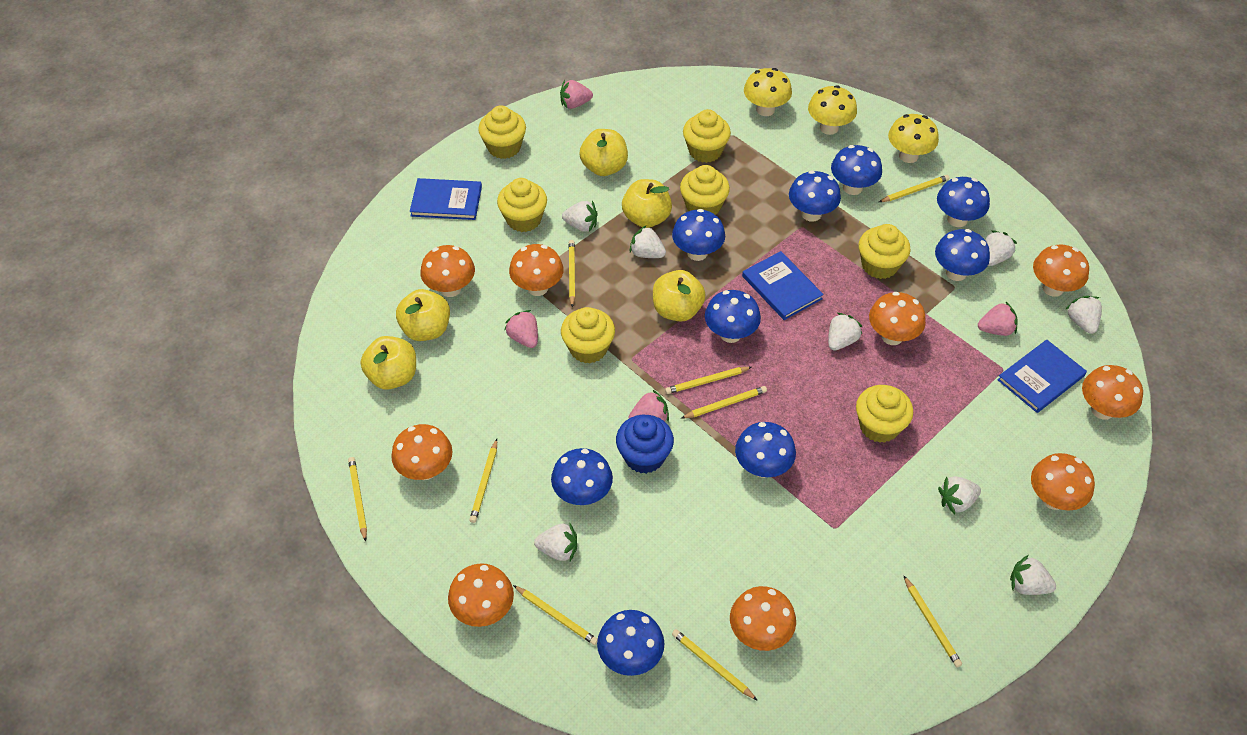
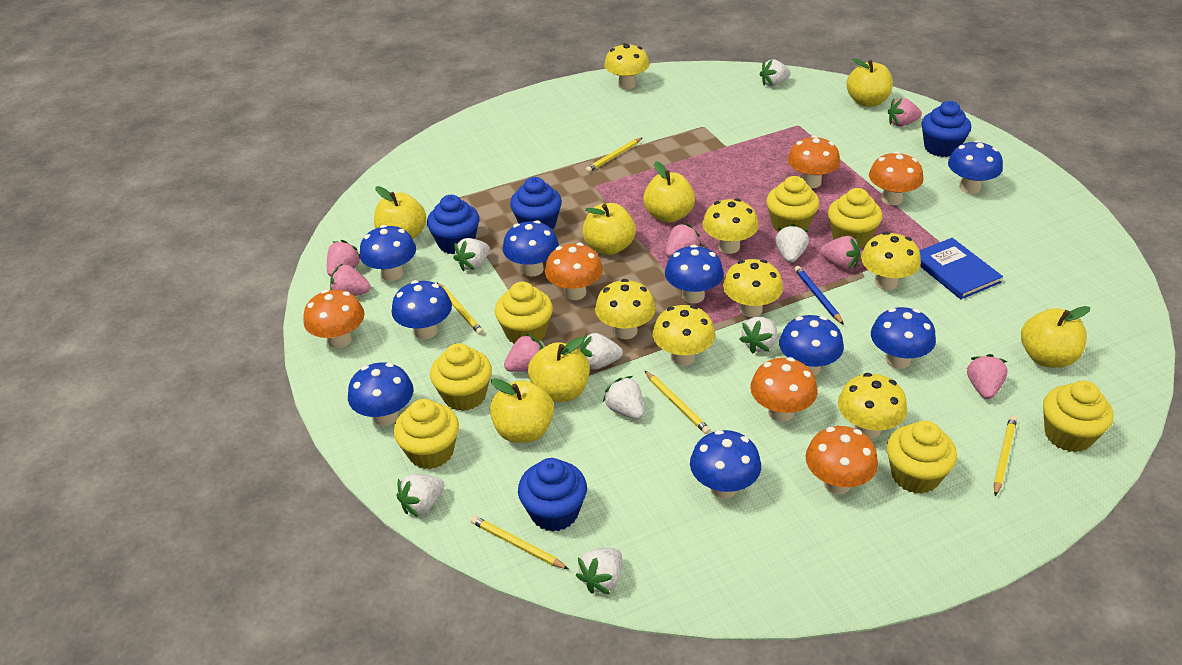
blue book: [410,178,482,220] [742,251,824,320] [997,339,1087,413] = 3 -> [919,238,1003,299] = 1
blue cupcake: [616,415,674,474] = 1 -> [427,195,479,254] [510,177,562,229] [518,458,587,532] [921,101,971,157] = 4
blue pencil: none = 0 -> [794,266,844,325] = 1
orange mushroom: [391,424,452,480] [420,245,475,297] [448,563,514,627] [509,244,563,296] [730,586,796,651] [869,292,926,345] [1031,453,1095,511] [1033,245,1089,297] [1082,365,1143,420] = 9 -> [303,290,364,348] [545,243,603,300] [750,357,818,422] [788,135,840,188] [805,426,878,494] [869,151,923,205] = 6
pink strawberry: [504,310,538,348] [560,80,593,109] [628,390,669,422] [978,302,1017,336] = 4 -> [327,240,360,276] [330,263,370,296] [504,333,543,372] [666,223,702,258] [821,236,860,269] [888,98,922,127] [967,354,1008,399] = 7
yellow apple: [361,336,416,390] [396,289,450,341] [580,129,628,176] [622,179,672,228] [653,270,706,322] = 5 -> [374,186,426,239] [490,378,554,443] [528,337,590,402] [582,203,636,255] [643,161,695,223] [846,58,893,107] [1021,306,1090,368] = 7
yellow mushroom: [744,68,792,116] [808,85,857,135] [888,114,939,163] = 3 -> [595,279,656,339] [604,43,649,90] [653,305,715,366] [703,198,758,254] [723,259,783,317] [838,373,907,439] [861,232,921,290] = 7
yellow pencil: [348,457,367,542] [469,439,497,523] [513,585,598,645] [568,240,575,308] [665,367,752,394] [672,629,758,701] [682,386,767,418] [879,175,949,202] [903,575,962,667] = 9 -> [437,283,484,335] [471,516,569,569] [586,138,642,173] [645,371,711,434] [994,416,1017,496] = 5

